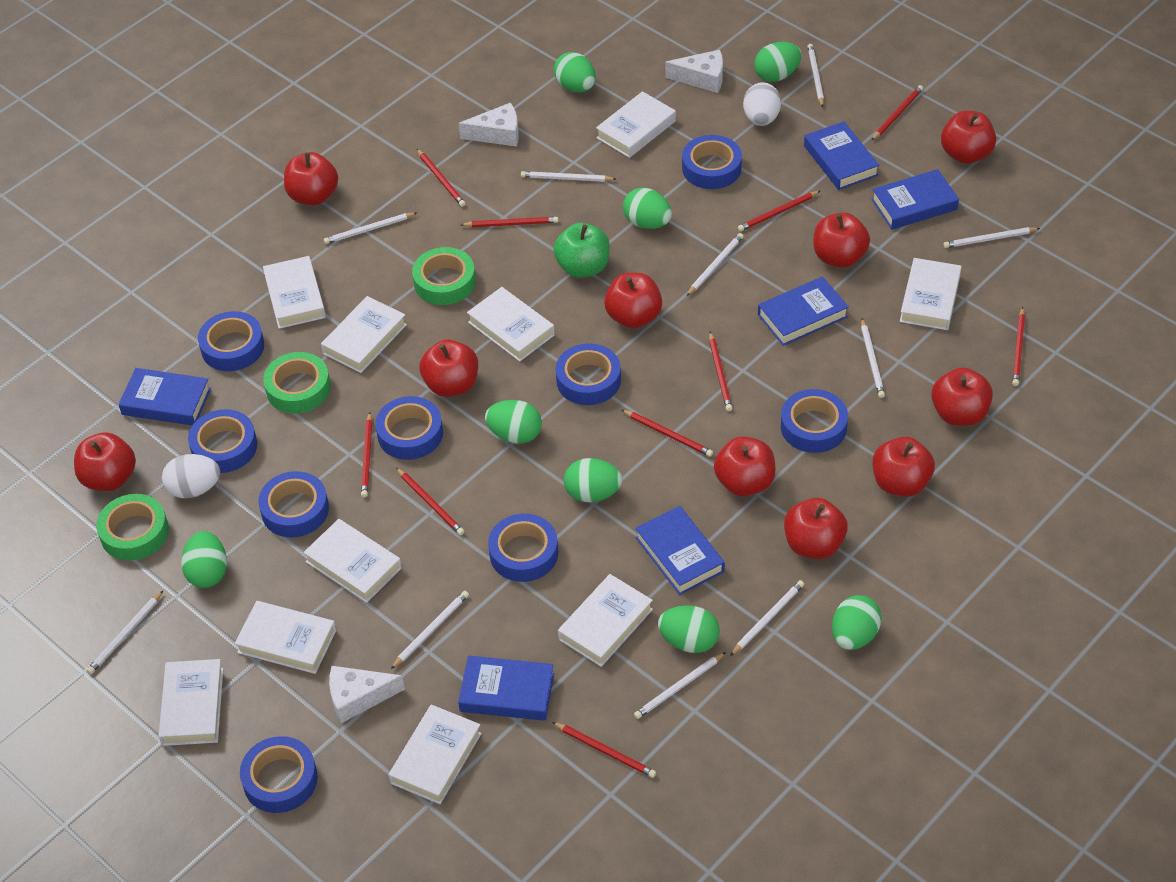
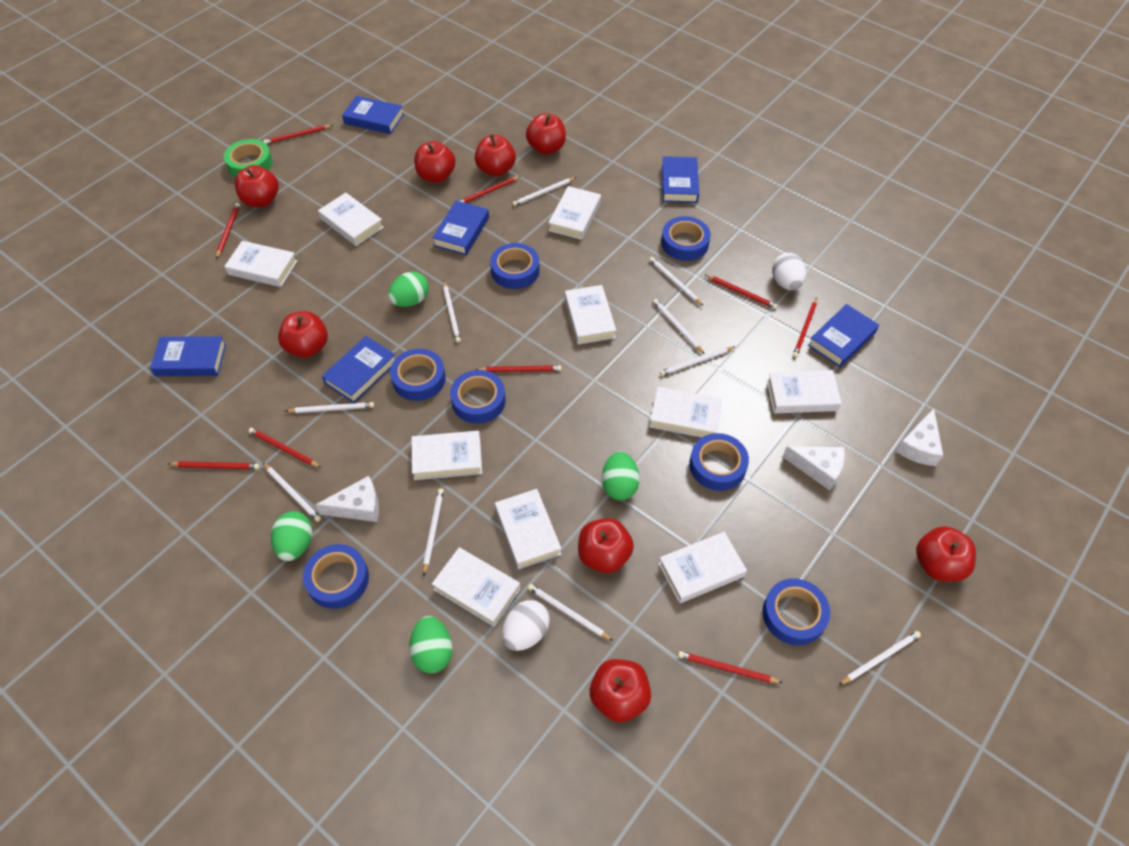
blue tape: [188,409,257,473] [198,311,264,371] [240,736,318,813] [258,471,329,538] [375,396,443,460] [488,514,558,582] [556,343,621,405] [682,135,742,189] [781,389,848,453] = 9 -> [303,544,369,609] [390,349,446,401] [450,370,506,424] [490,243,540,289] [661,216,711,261] [689,433,749,491] [763,578,830,645] = 7
green apple: [553,223,610,278] = 1 -> none = 0
green egg: [181,531,227,588] [485,400,542,444] [554,52,596,92] [564,458,622,502] [623,188,672,229] [658,605,720,653] [754,42,801,82] [832,595,882,650] = 8 -> [271,511,313,561] [388,272,429,307] [409,616,453,674] [602,452,640,500] = 4
green tape: [96,494,169,561] [263,352,331,414] [412,247,476,305] = 3 -> [224,139,273,177] = 1
red apple: [74,432,136,491] [284,152,338,205] [419,340,478,397] [604,273,662,329] [714,436,776,496] [784,498,848,559] [814,213,870,268] [873,437,935,497] [931,367,993,426] [941,111,996,164] = 10 -> [235,165,279,207] [278,311,328,358] [414,141,456,183] [475,134,516,177] [526,113,566,155] [578,518,634,573] [590,659,651,722] [916,526,976,581] = 8
red pencil: [361,412,373,497] [396,468,464,535] [417,149,466,207] [461,217,558,227] [552,722,656,778] [622,410,713,457] [709,332,733,411] [738,191,820,231] [871,85,923,141] [1012,307,1025,386] = 10 -> [168,461,260,469] [216,203,240,259] [249,428,322,468] [263,125,333,144] [460,176,521,203] [476,365,561,372] [678,651,783,683] [705,275,778,309] [793,298,817,357] = 9

